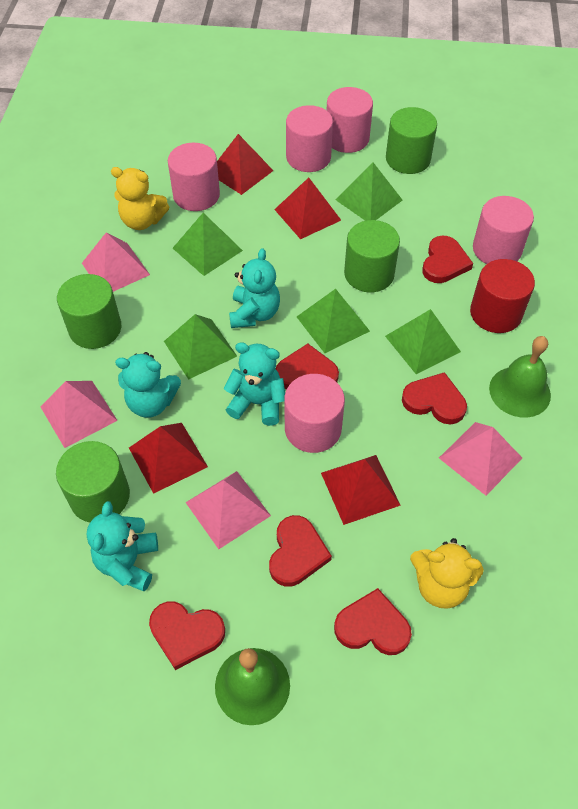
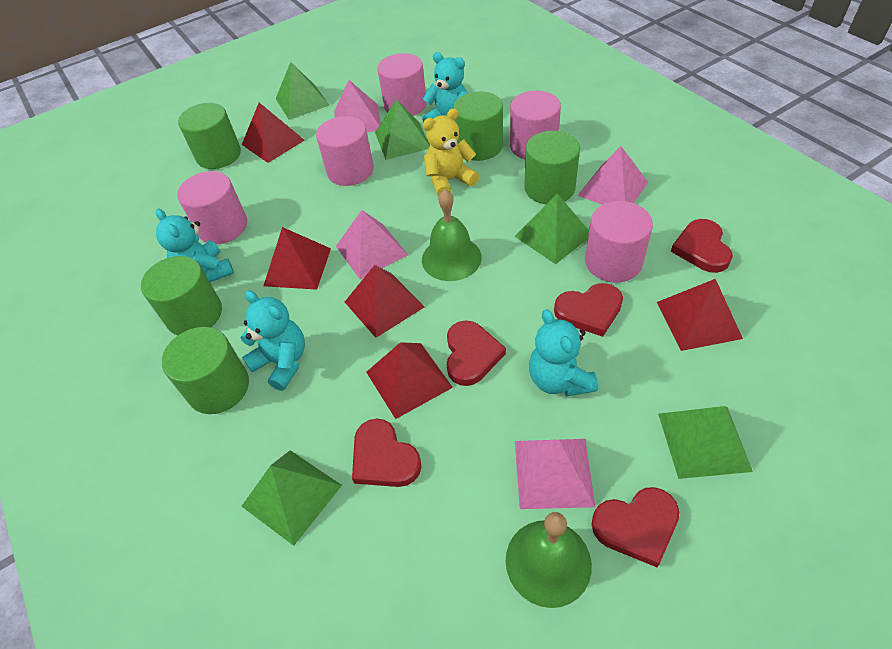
green cylinder: [56,441,130,522] [57,274,121,349] [344,220,400,292] [386,107,437,174] = 4 -> [141,256,222,335] [162,327,249,414] [178,103,241,169] [453,91,503,161] [524,131,580,204] = 5
red cylinder: [470,259,535,333] = 1 -> none = 0
red heart: [149,601,225,670] [269,515,332,587] [276,344,339,389] [334,588,412,655] [402,372,467,424] [422,235,473,283] = 6 -> [352,419,422,487] [447,320,506,386] [554,283,623,337] [592,487,680,567] [671,219,733,273] = 5
red pyramid: [129,423,208,494] [217,134,273,195] [274,177,341,239] [321,455,401,525] = 4 -> [242,103,305,163] [264,227,331,290] [345,265,424,338] [366,342,453,419] [657,279,743,351] = 5
yellow teddy bear: [111,167,169,230] [410,538,484,609] = 2 -> [423,108,479,197] = 1

